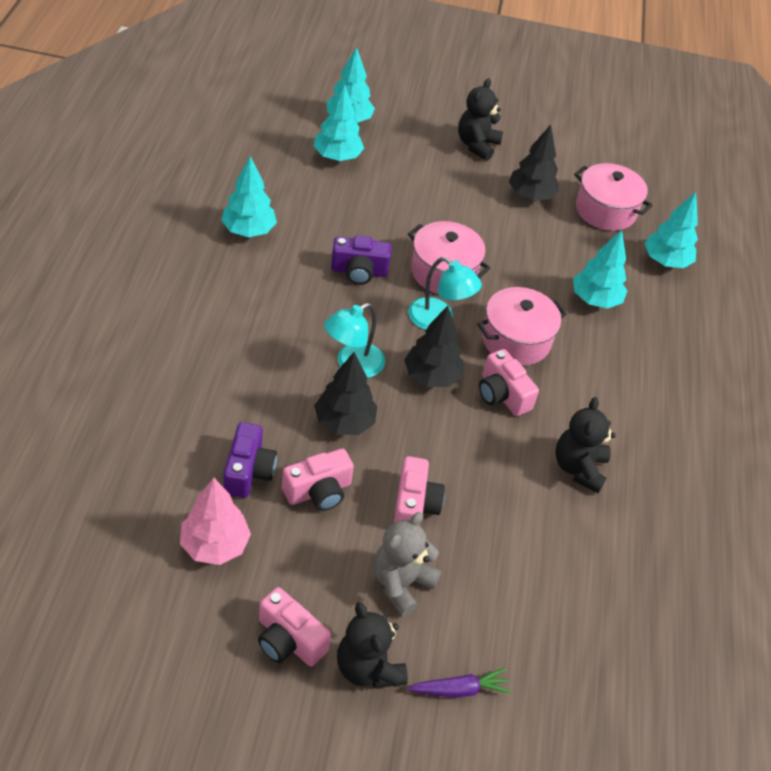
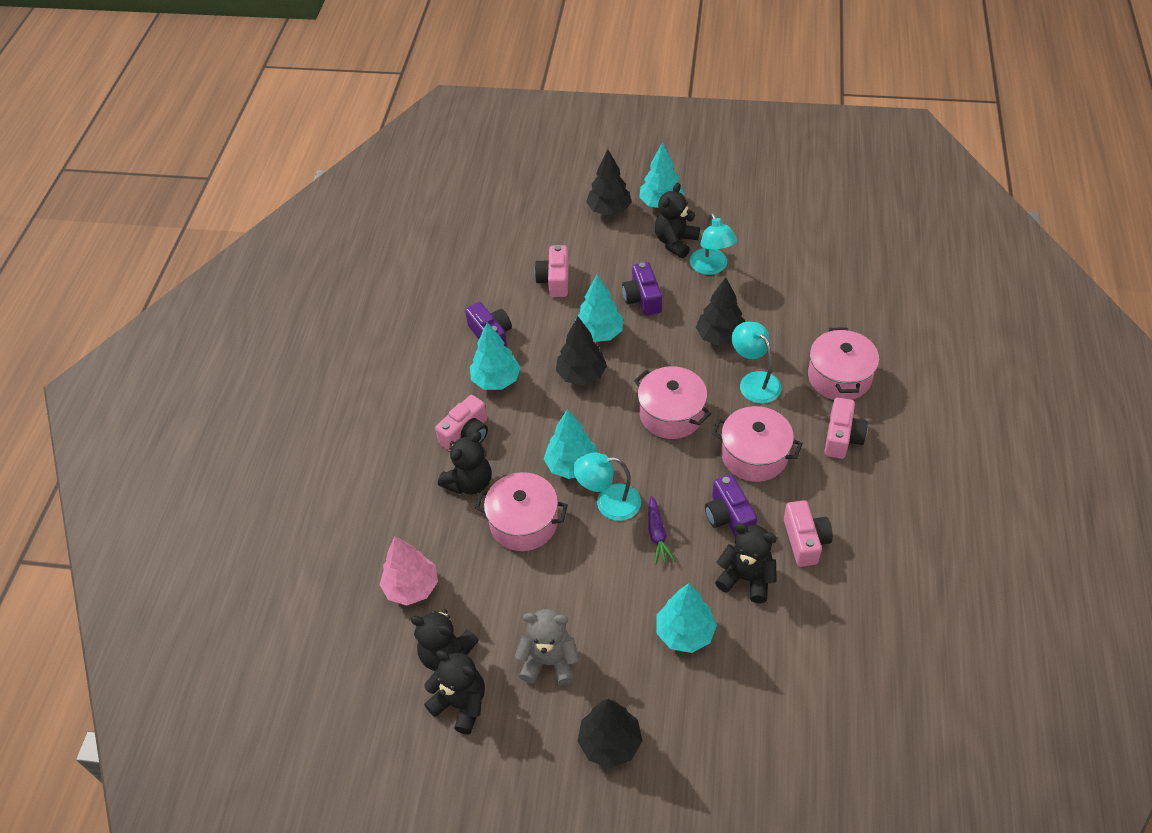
black teddy bear: [337,602,408,688] [458,78,503,161] [556,397,616,493] = 3 -> [411,609,479,671] [424,650,485,734] [438,431,491,495] [655,183,700,258] [715,523,777,603] = 5
black tree: [314,352,377,435] [404,306,464,387] [509,125,559,200] = 3 -> [556,317,607,385] [578,699,642,768] [586,149,632,215] [696,277,745,346] = 4
pink pot: [408,221,490,294] [477,287,567,366] [574,163,653,231] = 3 -> [475,472,568,551] [634,366,712,439] [712,406,803,482] [808,327,879,400] = 4
purple camera: [223,422,277,498] [331,236,391,285] = 2 -> [465,302,512,347] [622,262,662,316] [705,474,757,537] = 3
turquoise lamp: [324,303,385,378] [408,257,482,330] = 2 -> [573,452,641,521] [690,213,737,275] [732,322,781,404] = 3

